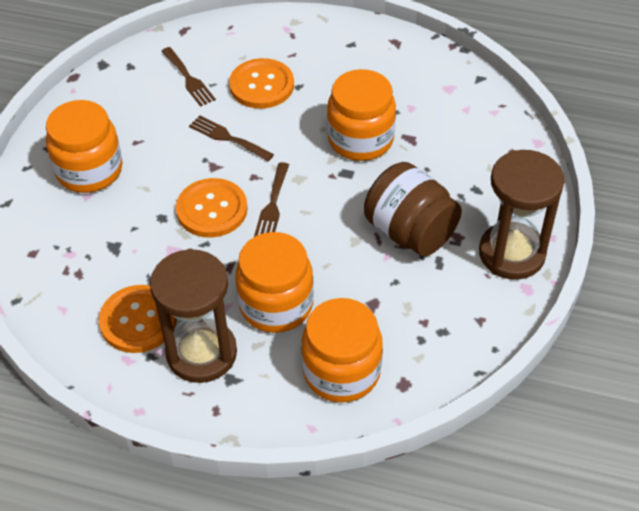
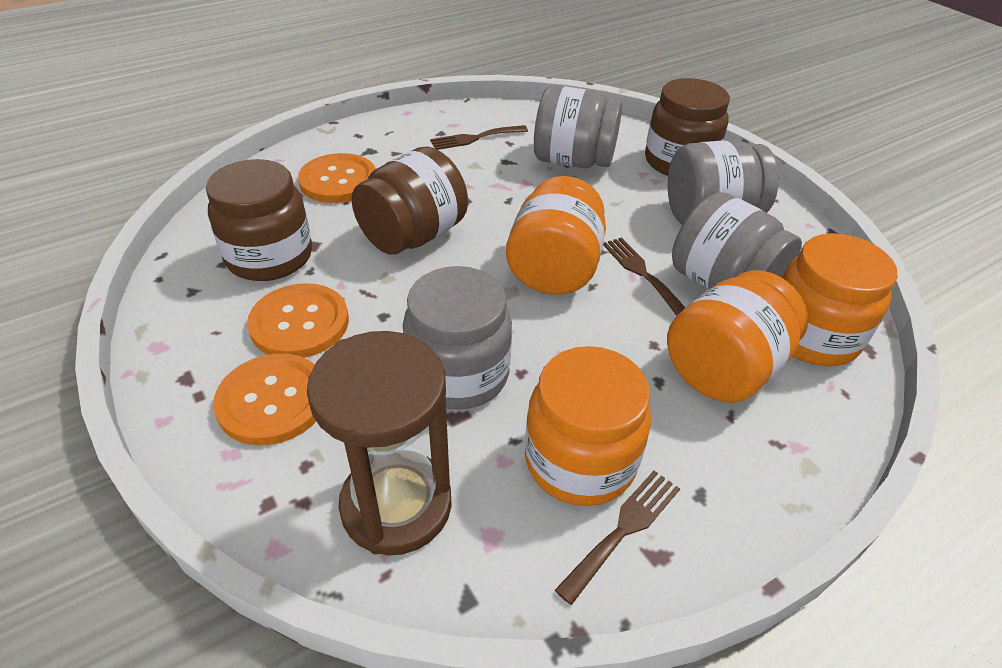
brown hourglass: [150,249,237,383] [479,150,564,280] = 2 -> [307,331,452,555] = 1
brown jar: [364,162,462,256] = 1 -> [206,159,312,281] [351,146,468,255] [645,78,730,176] = 3
grey jar: none = 0 -> [403,266,512,410] [534,85,622,168] [668,140,779,225] [672,192,802,290] = 4

